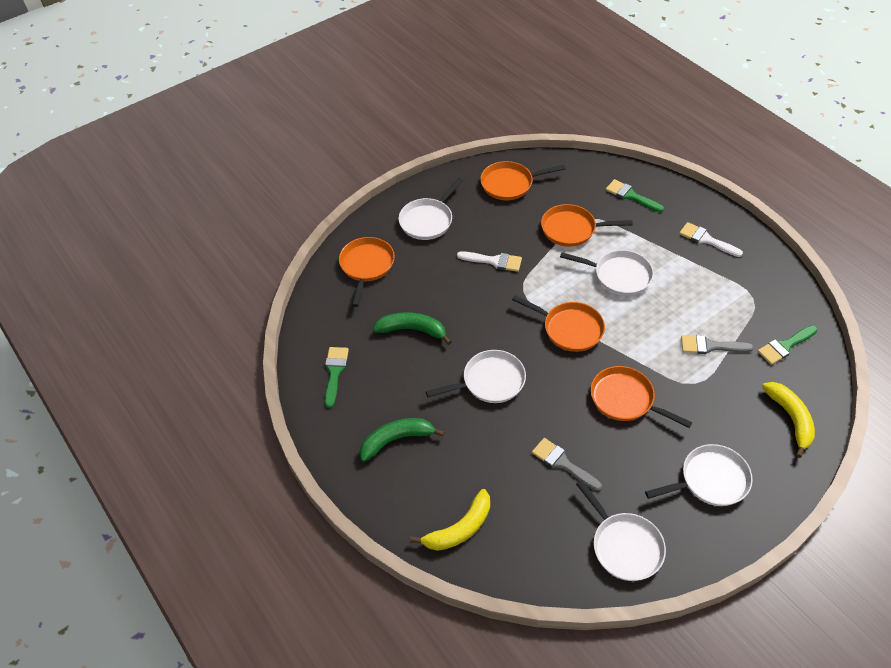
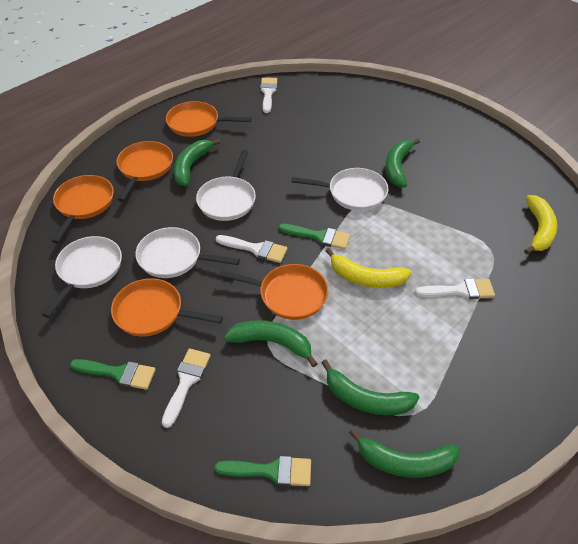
green banana: [360,418,445,462] [373,312,452,345] = 2 -> [174,139,221,186] [224,320,318,367] [321,359,419,415] [349,428,460,478] [385,139,420,188] = 5
grey brush: [532,438,602,491] [681,335,754,354] = 2 -> none = 0
white brush: [457,251,522,272] [679,222,743,257] = 2 -> [162,348,211,428] [216,235,287,263] [260,78,277,113] [415,278,495,299] = 4
white pan: [398,178,463,240] [426,350,526,403] [560,250,654,296] [576,480,666,581] [645,444,753,506] = 5 -> [42,236,122,318] [135,227,240,278] [196,150,256,221] [292,168,388,211] = 4

